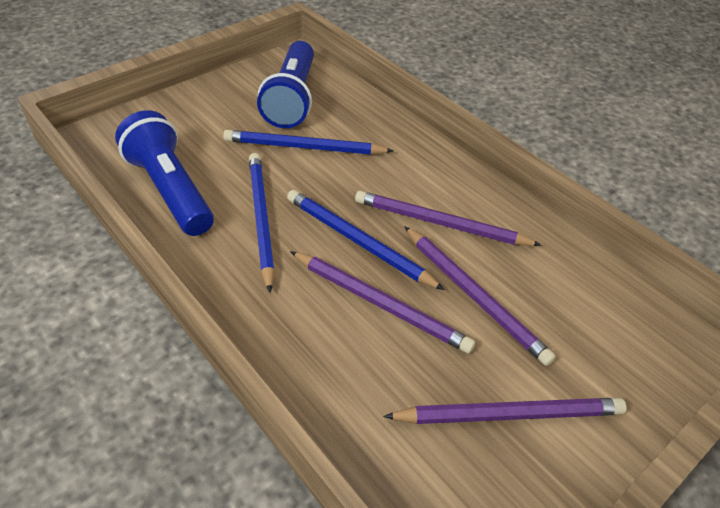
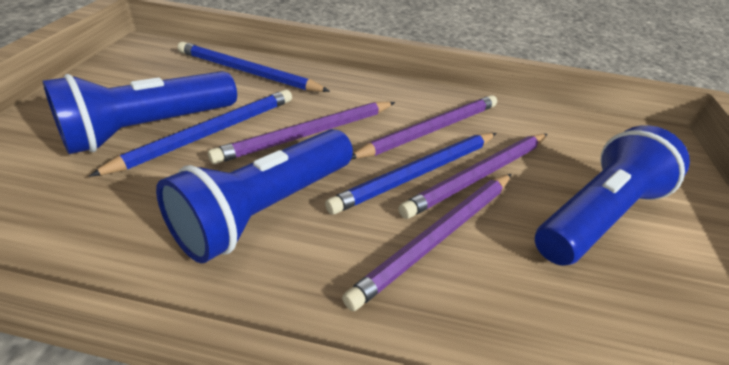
blue flashlight: [115,110,214,236] [257,41,314,128] = 2 -> [42,71,237,154] [156,129,353,264] [535,125,690,266] = 3

